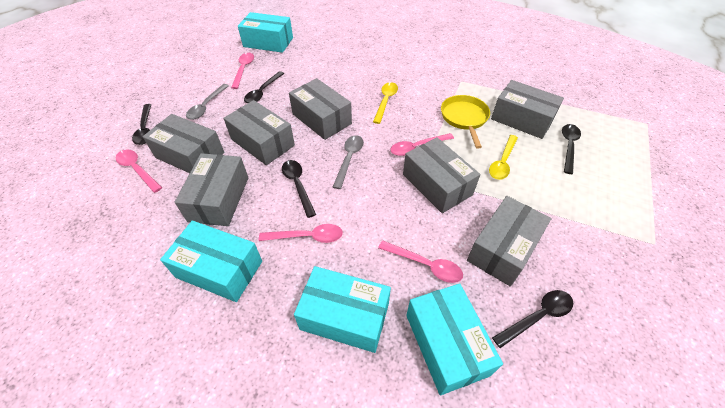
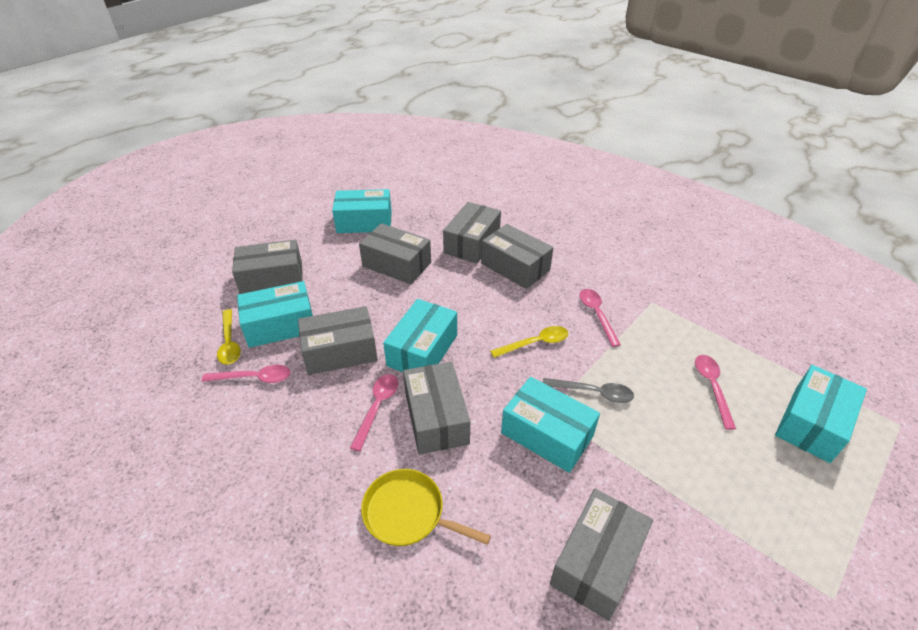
black spoon: [132,104,152,145] [244,71,284,103] [282,160,316,218] [492,290,573,348] [562,124,581,174] = 5 -> none = 0
grey spoon: [186,84,229,120] [333,135,364,189] = 2 -> [543,378,634,403] = 1
pink spoon: [116,149,162,193] [231,53,254,89] [259,224,343,243] [378,240,463,283] [390,133,454,156] = 5 -> [202,365,290,383] [350,374,398,452] [579,289,621,347] [695,355,736,430] = 4
turquoise box: [160,221,262,302] [238,12,293,53] [294,266,391,353] [406,283,503,395] = 4 -> [237,281,313,348] [332,189,392,233] [383,299,457,372] [501,377,600,473] [775,365,867,463] = 5

